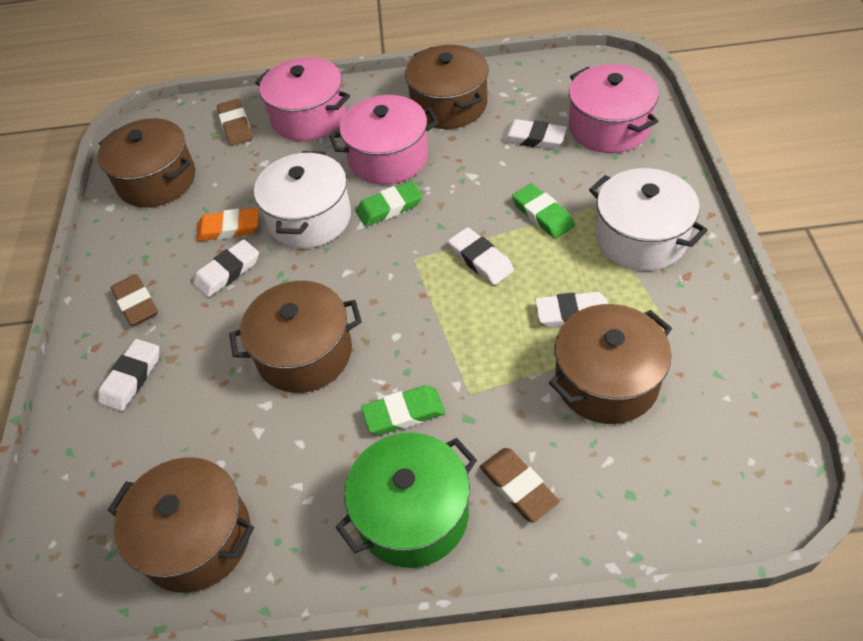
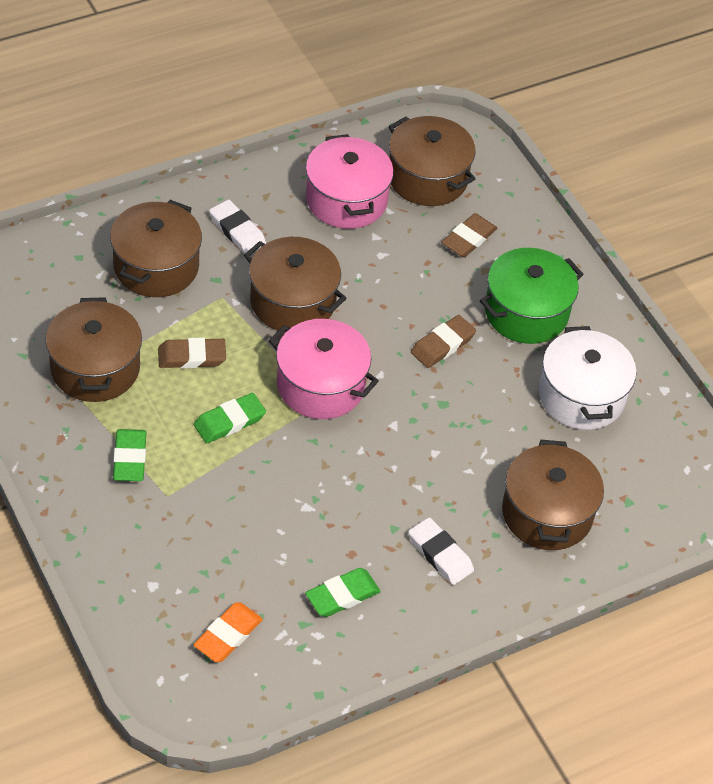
pink pot: [255,57,350,141] [329,95,439,184] [569,64,659,153] = 3 -> [269,319,379,419] [306,134,394,229] = 2
white eraser: [98,339,159,411] [193,239,259,297] [448,227,514,285] [502,119,567,149] [535,292,608,328] = 5 -> [209,200,266,254] [408,517,474,585] = 2
white pot: [254,151,351,248] [589,168,708,271] = 2 -> [539,326,636,430] = 1

